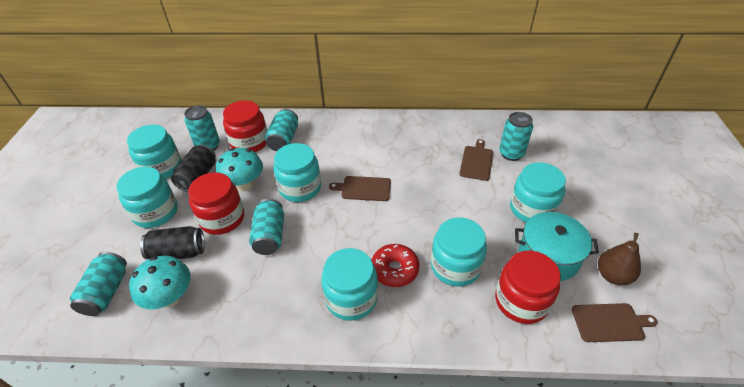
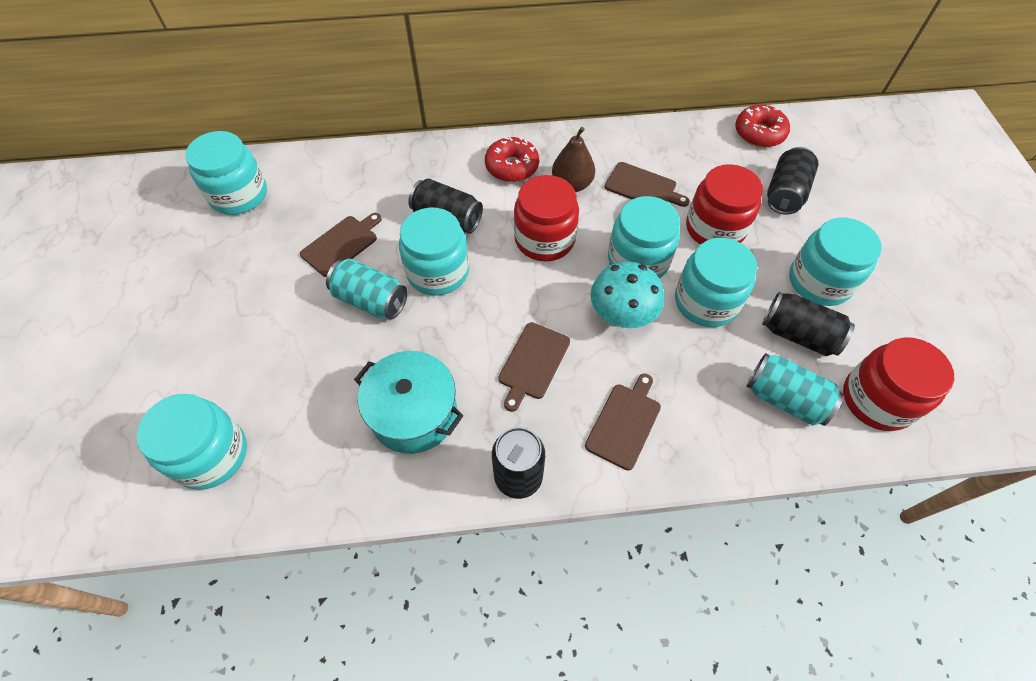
black can: [140,226,205,259] [171,145,216,192] = 2 -> [408,178,483,234] [492,427,545,499] [762,292,855,356] [767,147,819,215] = 4
brown cutting board: [329,176,391,201] [459,139,493,181] [572,303,658,342] = 3 -> [300,213,382,277] [498,322,570,412] [585,374,661,471] [605,162,690,207] = 4
red donut: [372,244,420,287] = 1 -> [485,137,539,182] [735,105,790,147] = 2
turquoise can: [70,252,127,316] [184,105,220,151] [249,199,284,255] [265,109,298,151] [499,112,533,161] = 5 -> [326,259,408,319] [746,353,844,426] = 2
turquoise mushroom: [129,256,191,309] [216,148,263,191] = 2 -> [590,262,664,328] = 1

